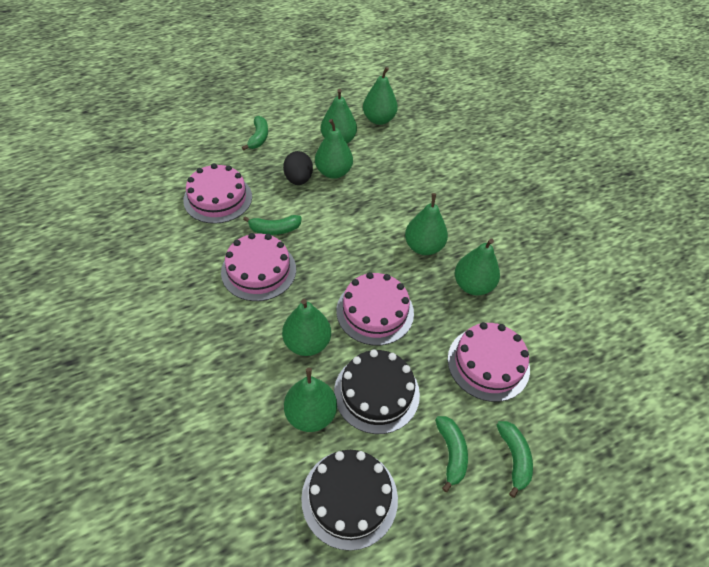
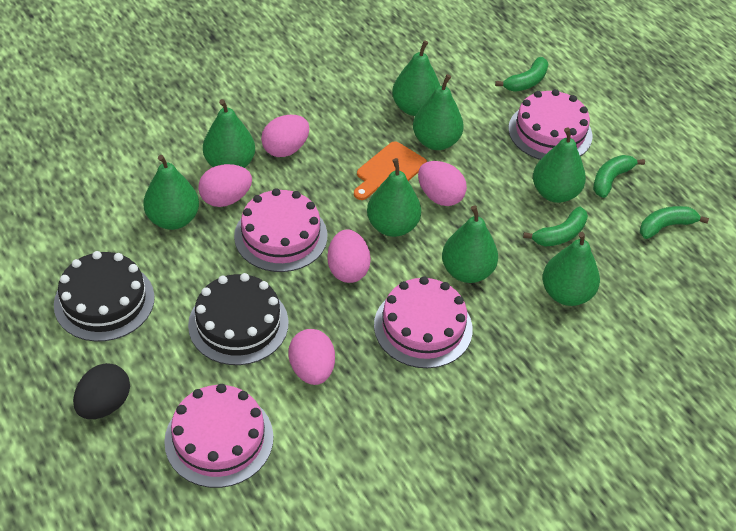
green pear: [282,299,331,356] [284,368,337,432] [315,119,353,179] [321,89,357,144] [363,67,398,125] [405,193,448,255] [455,239,500,295] = 7 -> [143,155,199,230] [203,99,255,168] [367,158,421,237] [392,40,440,116] [413,74,464,150] [442,205,498,283] [533,127,586,203] [542,232,600,306] = 8
orange cutting board: none = 0 -> [354,141,427,200] = 1
pink egg: none = 0 -> [198,164,252,207] [261,115,309,157] [288,329,335,385] [327,229,371,283] [418,161,467,206] = 5

